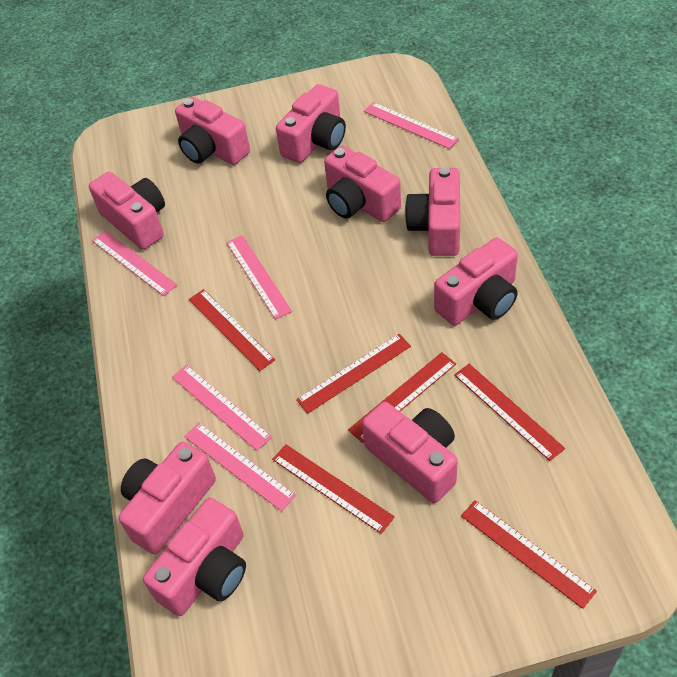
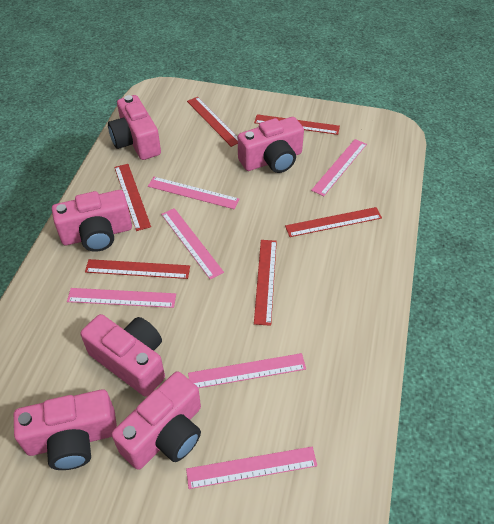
pink camera: [89,172,165,250] [118,442,216,554] [143,498,246,616] [175,97,250,165] [276,84,346,163] [324,146,401,222] [362,402,458,503] [405,167,460,256] [434,237,518,325] = 9 -> [14,389,117,470] [52,190,132,252] [81,314,165,397] [108,95,161,160] [112,371,201,470] [238,117,304,173] = 6
pink ruler: [92,230,177,296] [172,365,272,451] [184,423,296,511] [226,235,292,319] [364,102,459,149] = 5 -> [67,288,176,308] [148,177,240,209] [161,208,224,280] [186,447,317,489] [188,353,306,388] [311,139,367,196] = 6

